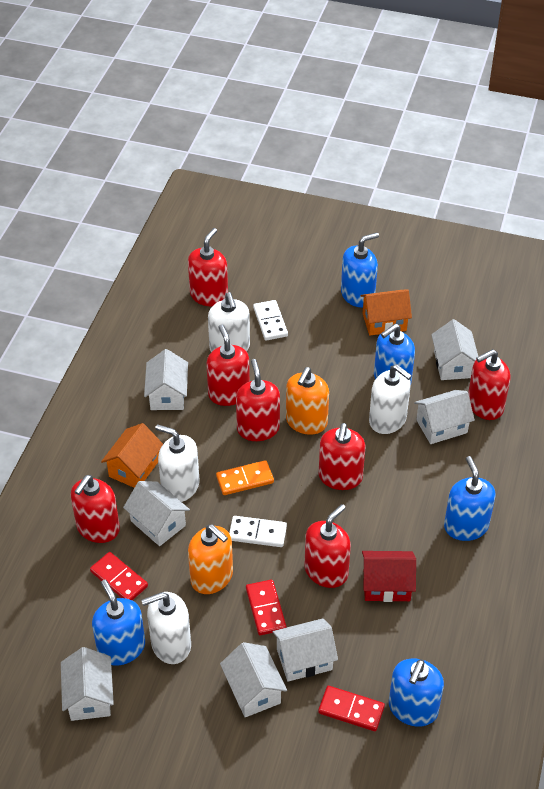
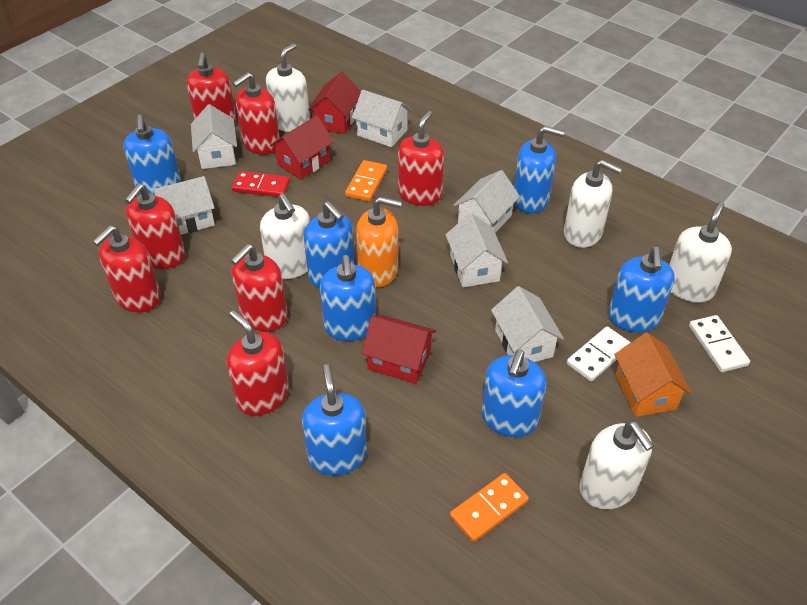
blue soap dispenser: [92,580,145,666] [341,233,379,308] [374,324,415,386] [389,658,444,727] [444,456,496,541] = 5 -> [123,115,181,196] [302,364,367,476] [304,201,355,288] [320,255,376,341] [482,350,547,437] [514,126,565,214] [608,247,675,332] = 7
orange domino: [216,460,274,495] = 1 -> [345,160,387,201] [450,473,529,542] = 2
orange house: [101,423,163,488] [360,289,412,335] = 2 -> [615,333,692,417] = 1
orange soap dispenser: [188,525,233,594] [286,367,329,435] = 2 -> [356,197,402,287] = 1
red domino: [90,552,148,600] [246,580,286,635] [318,686,385,731] = 3 -> [232,171,290,197] = 1
red house: [362,551,416,602] = 1 -> [270,115,334,180] [308,72,361,134] [361,315,436,384] = 3
white house: [61,647,114,721] [123,481,190,546] [144,349,188,410] [220,642,287,717] [273,618,338,682] [414,390,475,444] [431,319,478,380] = 7 -> [153,176,215,235] [191,104,237,169] [352,90,412,147] [446,213,508,288] [453,170,520,233] [491,286,564,362] = 6
white soap dispenser: [141,592,191,664] [155,424,199,502] [208,292,250,352] [369,364,412,434] = 4 -> [260,193,310,279] [266,43,310,132] [564,160,622,248] [579,421,654,509] [669,202,732,302] = 5

